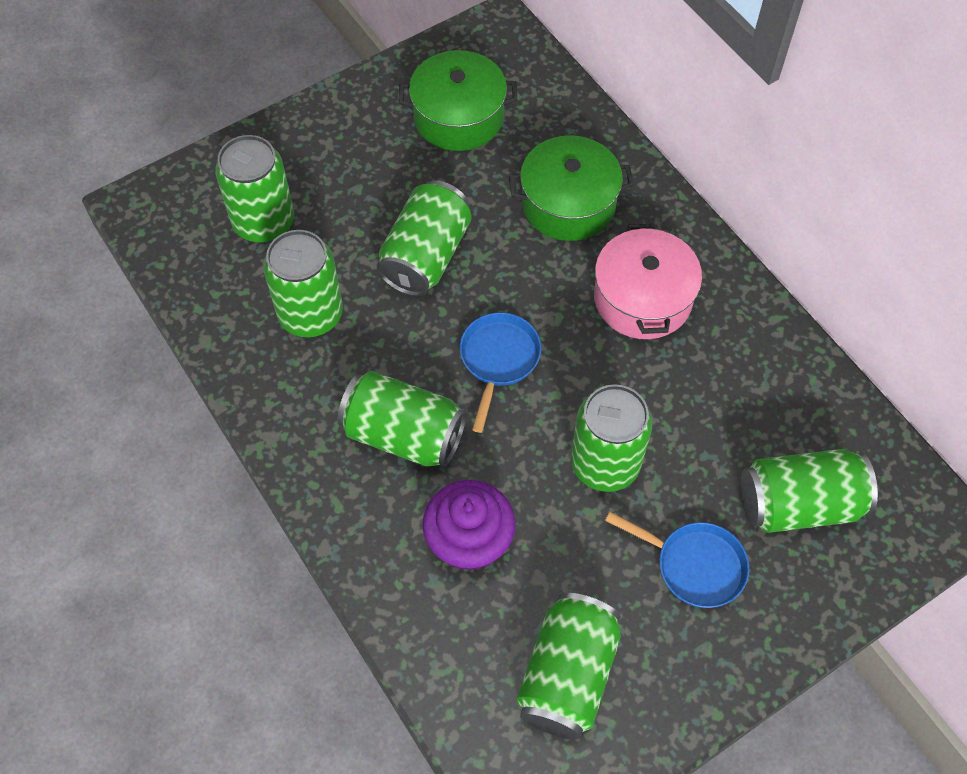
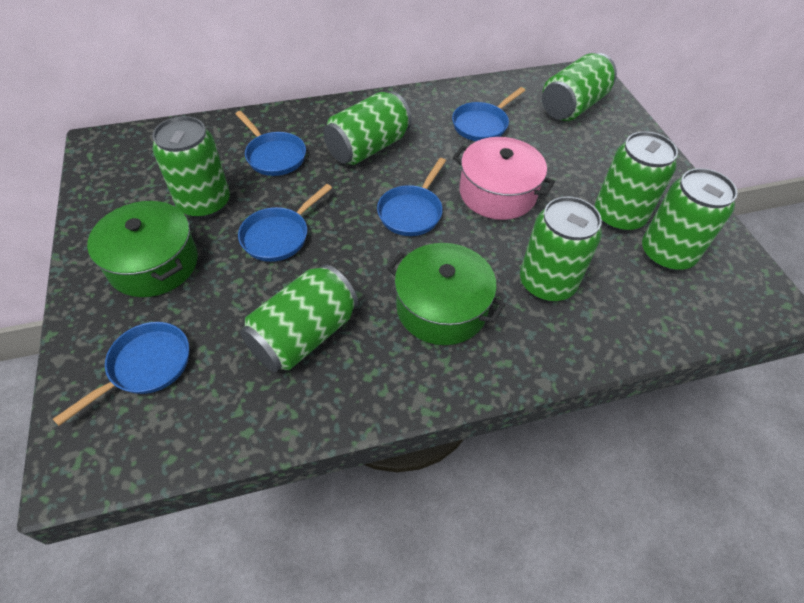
blue pan: [460,312,542,433] [605,512,749,608] = 2 -> [53,322,189,426] [235,111,306,176] [238,184,332,262] [377,158,446,236] [452,87,525,141] = 5
purple cupcake: [423,480,516,571] = 1 -> none = 0

